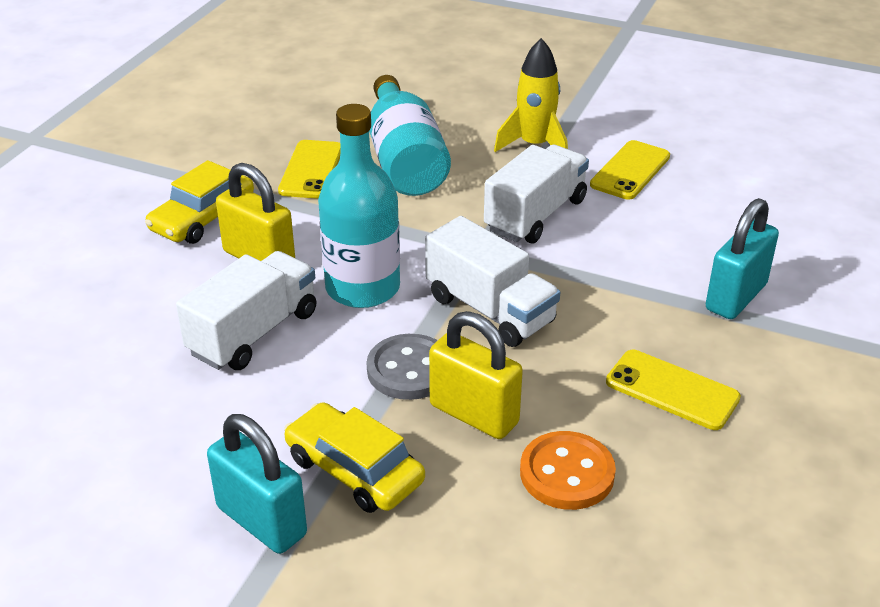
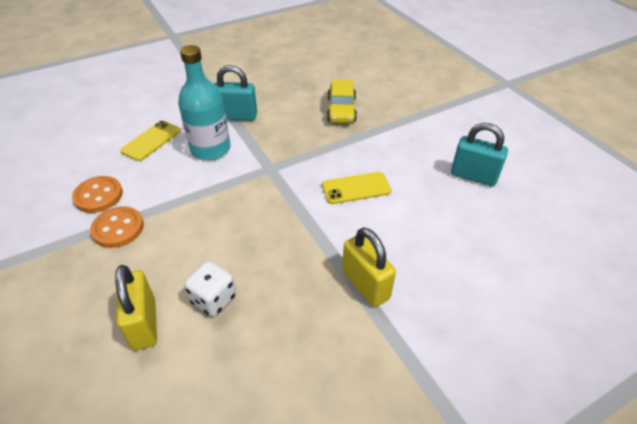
grey button: [367,334,438,400] = 1 -> none = 0
orange button: [520,431,616,510] = 1 -> [72,176,123,213] [90,206,144,248] = 2
turquoise bottle: [318,104,400,308] [369,75,451,196] = 2 -> [178,45,230,160] = 1
white dice: none = 0 -> [184,261,236,316] = 1
white truck: [176,251,317,370] [425,216,560,347] [484,145,589,243] = 3 -> none = 0
yellow car: [145,160,254,244] [284,402,425,513] = 2 -> [327,80,357,123] = 1
yellow phone: [278,140,341,199] [590,140,670,200] [606,350,741,430] = 3 -> [120,121,181,161] [322,172,391,204] = 2
yellow rocket: [494,38,568,152] = 1 -> none = 0

